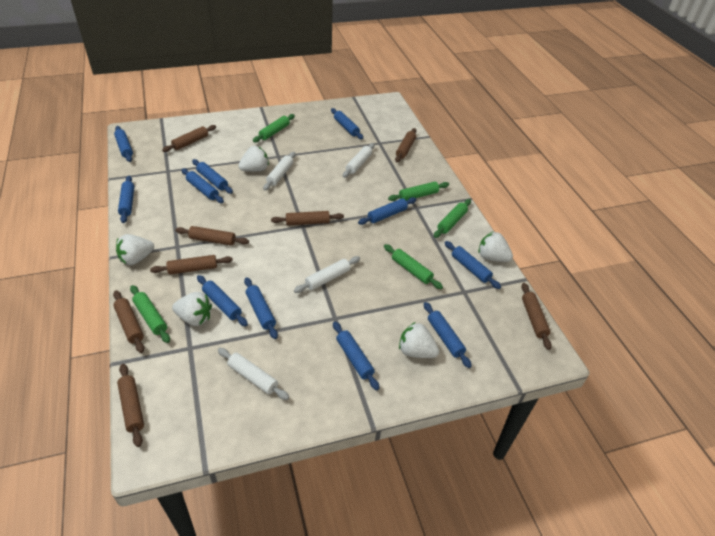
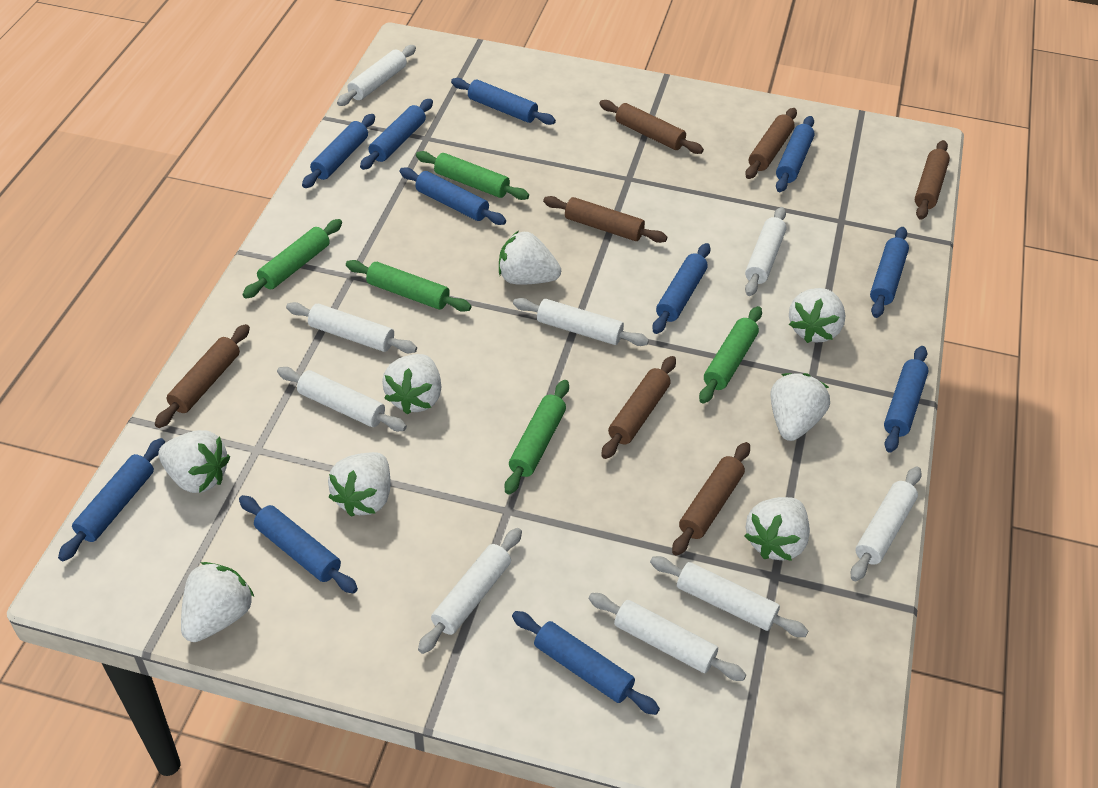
brown rolling pin: [113,290,144,353] [117,364,144,447] [150,255,233,275] [162,125,216,152] [175,226,249,246] [271,211,344,226] [395,128,417,162] [521,283,552,350] = 8 -> [155,324,250,428] [543,196,667,243] [599,100,704,154] [602,356,676,459] [672,442,750,556] [745,108,797,179] [915,140,950,220] = 7
white rolling pin: [218,348,289,400] [263,152,295,190] [294,256,360,293] [343,143,375,178] = 4 -> [277,367,407,431] [286,302,417,353] [337,45,416,106] [418,528,522,654] [513,298,649,346] [589,593,746,681] [650,556,808,637] [745,207,786,296] [851,467,922,581] = 9
white strawberry: [116,234,154,265] [172,292,212,326] [238,146,269,172] [399,322,439,358] [478,231,513,262] = 5 -> [158,430,230,493] [181,562,254,642] [328,452,390,517] [382,354,441,415] [499,231,561,285] [745,497,810,561] [771,373,830,441] [789,288,845,343] = 8

